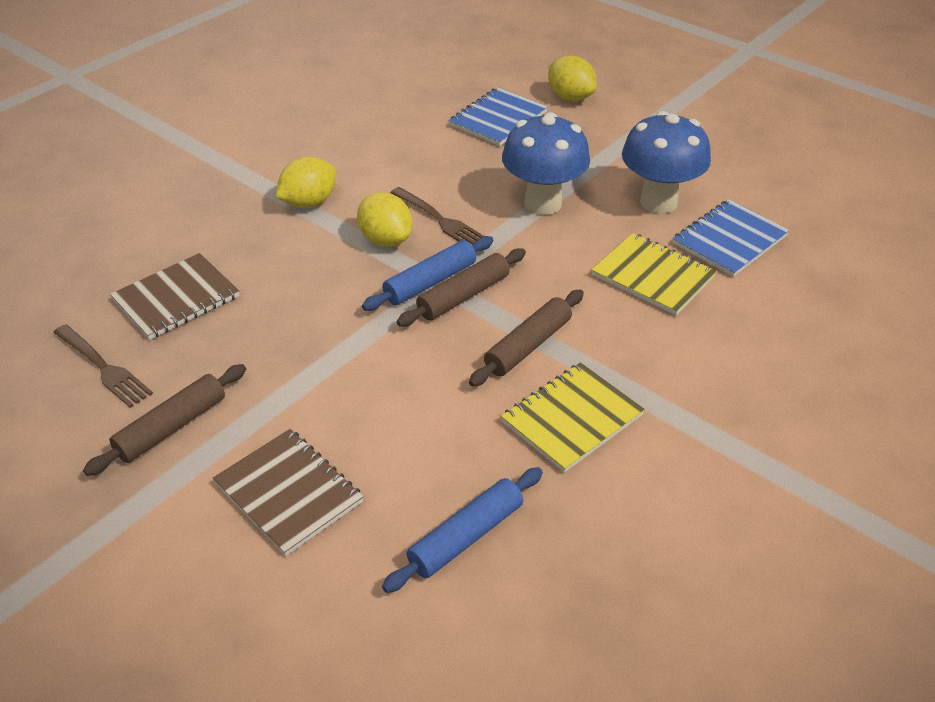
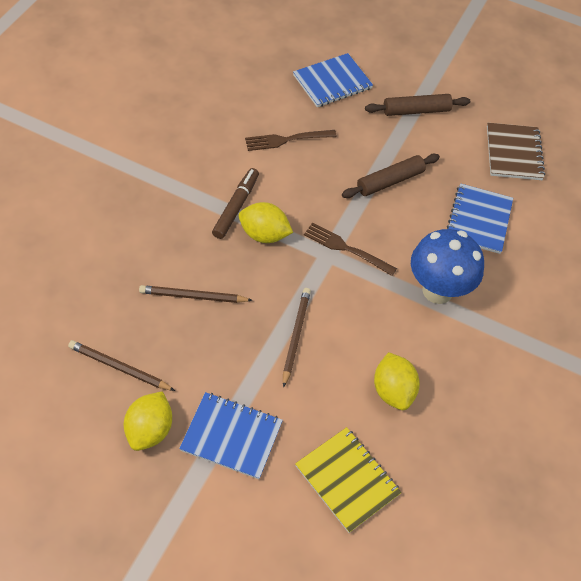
blue mushroom: [502,112,590,215] [622,111,711,213] = 2 -> [411,229,484,304] = 1
blue notebook: [449,87,548,146] [673,199,790,277] = 2 -> [179,392,283,479] [293,53,373,107] [447,183,513,254] = 3
blue rolling pin: [362,236,493,311] [382,467,543,593] = 2 -> none = 0
brown marker: none = 0 -> [212,168,259,239] = 1
brown notebook: [110,253,239,340] [213,429,363,556] = 2 -> [487,123,545,180] = 1
brown pencil: none = 0 -> [68,340,175,391] [139,285,253,303] [283,288,311,388] = 3
brown rolling pin: [83,364,246,476] [397,248,526,326] [469,290,584,387] = 3 -> [342,154,440,198] [365,94,470,116] = 2
yellow notebook: [501,362,645,473] [591,233,717,315] = 2 -> [295,427,402,533] = 1

